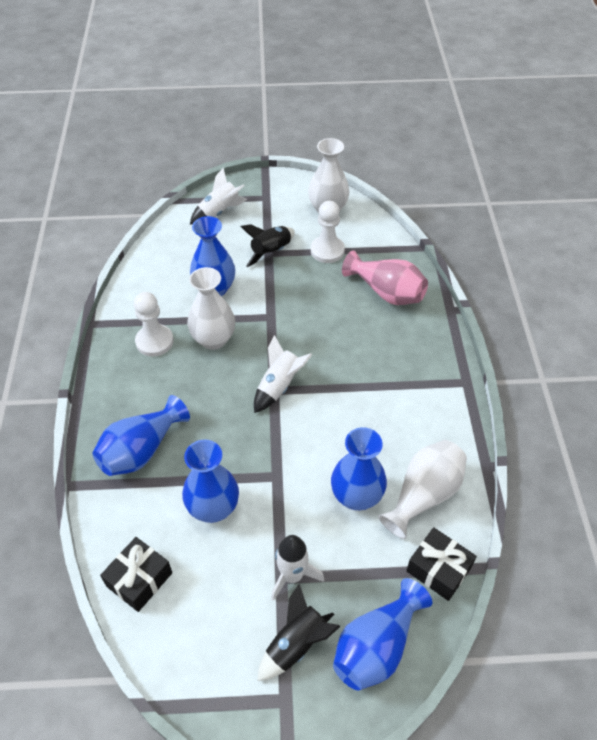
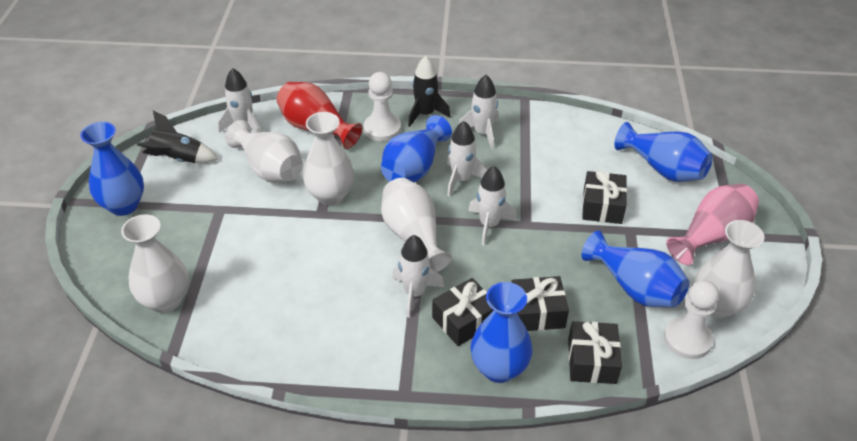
black gift: [100,537,172,612] [406,527,477,601] = 2 -> [432,278,493,346] [511,276,569,331] [568,321,622,384] [582,170,627,224] = 4
red vase: none = 0 -> [276,82,362,149] = 1
white rocket: [190,168,247,225] [254,335,312,413] [271,535,324,601] = 3 -> [218,68,261,133] [392,235,444,318] [447,121,488,196] [458,75,499,149] [468,166,517,245] = 5
white vase: [187,267,235,350] [308,138,350,213] [378,440,467,539] = 3 -> [121,214,189,313] [225,120,303,183] [303,112,354,205] [381,178,452,272] [695,220,765,319] = 5

